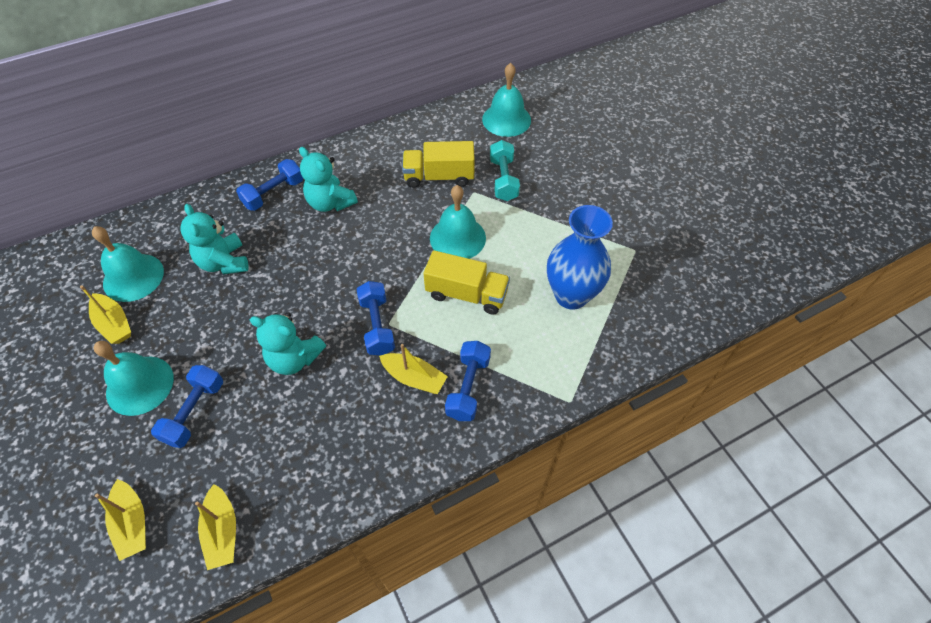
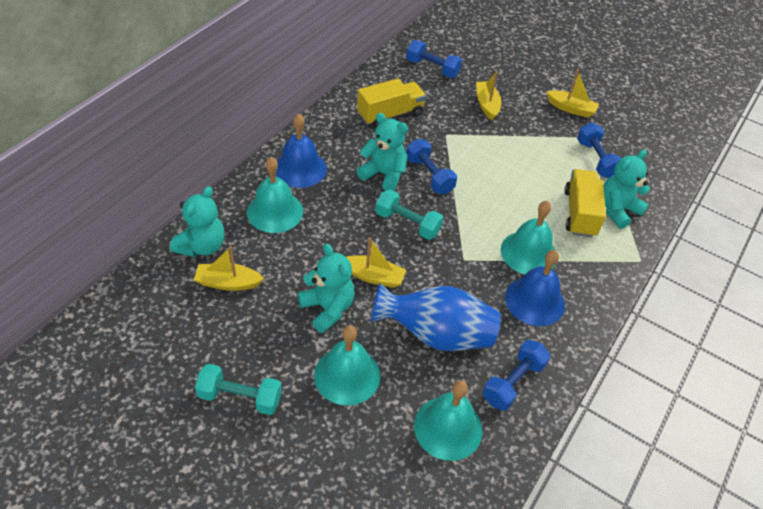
blue bell: none = 0 -> [275,113,327,188] [505,250,565,326] = 2
turquoise dumbbell: [490,140,520,201] = 1 -> [195,364,282,415] [375,190,443,240] = 2
turquoise teddy bear: [180,204,249,274] [250,312,326,375] [299,147,358,212] = 3 -> [170,186,225,257] [298,244,355,333] [357,113,408,191] [603,150,650,229] = 4

